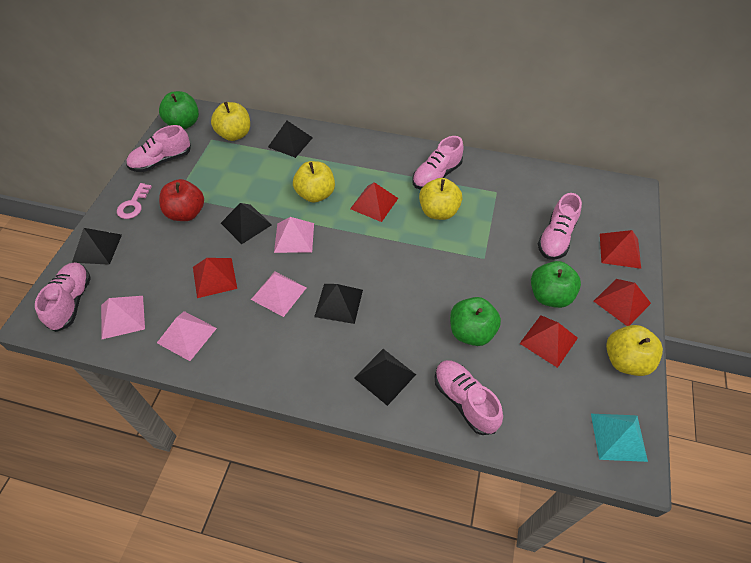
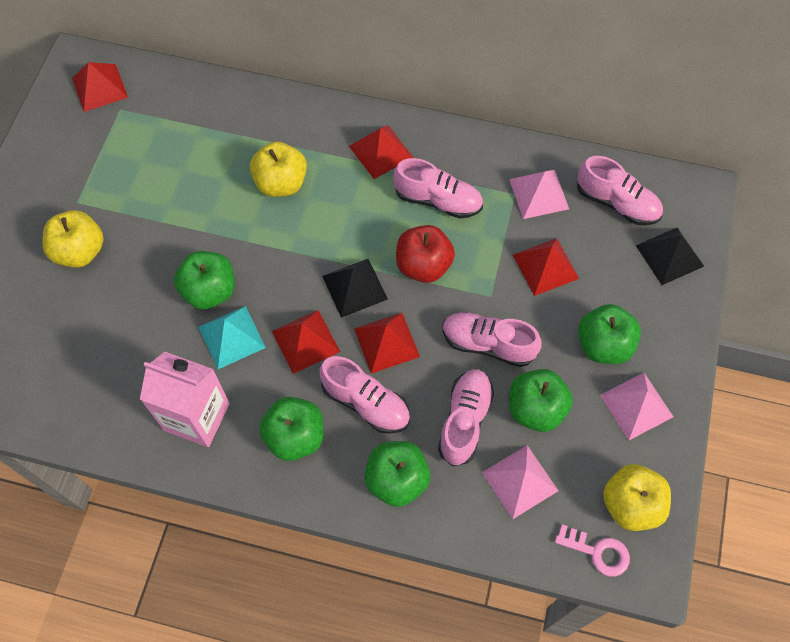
black pyramid: [72,228,122,265] [221,203,272,244] [268,121,313,158] [314,284,363,324] [354,349,416,406] = 5 -> [322,259,388,318] [636,227,704,285] = 2
green apple: [159,91,199,129] [450,297,501,346] [531,261,581,308] = 3 -> [174,251,235,309] [259,397,324,461] [364,441,430,507] [509,369,573,432] [578,304,641,364] = 5
pink carton: none = 0 -> [140,351,230,447] = 1
pink pyramid: [101,296,145,339] [157,311,217,361] [251,271,307,317] [274,217,314,253] = 4 -> [482,445,558,519] [509,170,569,219] [600,373,674,440] = 3
yellow apple: [211,102,250,141] [293,161,335,203] [419,178,462,220] [606,325,663,376] = 4 -> [42,210,104,268] [250,141,307,197] [603,464,671,531] = 3

